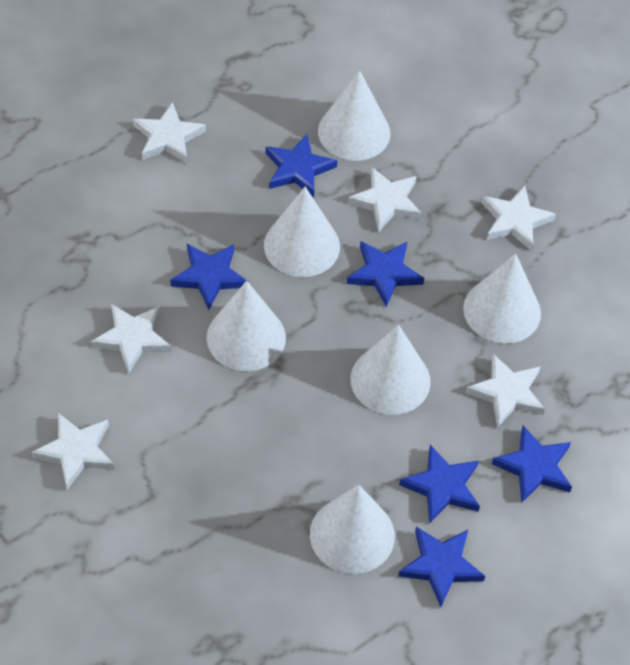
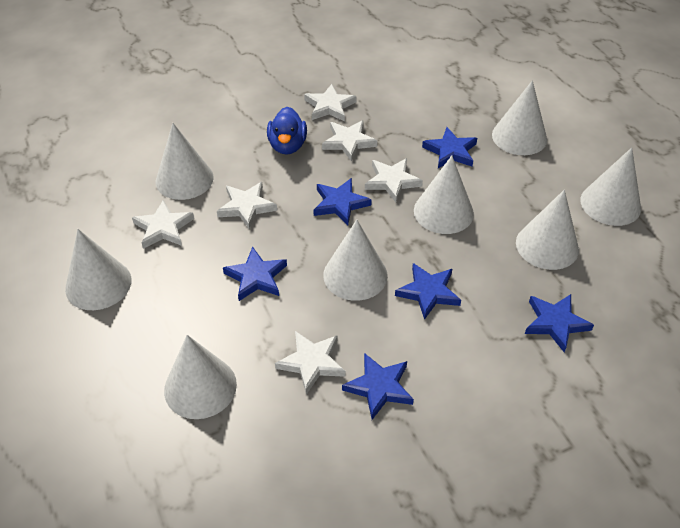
blue duck: none = 0 -> [267,107,307,155] = 1
white cone: [207,281,286,371] [264,187,340,277] [310,484,395,574] [318,71,390,161] [350,325,431,415] [463,253,541,344] = 6 -> [65,229,131,310] [156,123,214,200] [164,335,237,419] [323,219,388,301] [414,156,474,234] [492,80,547,155] [516,190,579,270] [580,147,641,226] = 8

